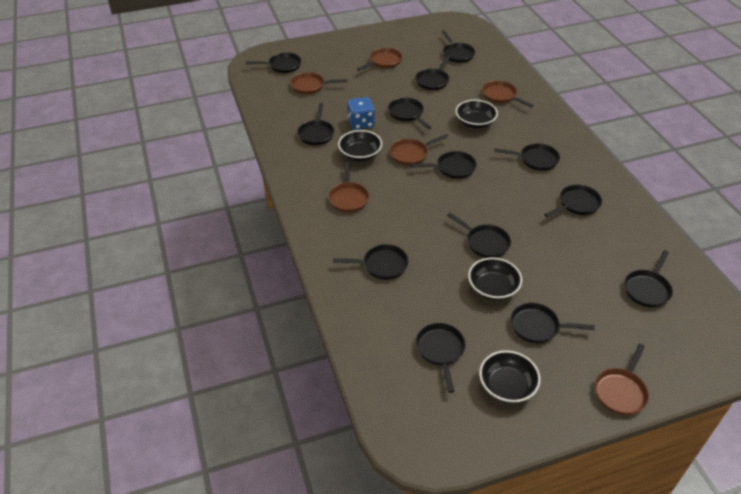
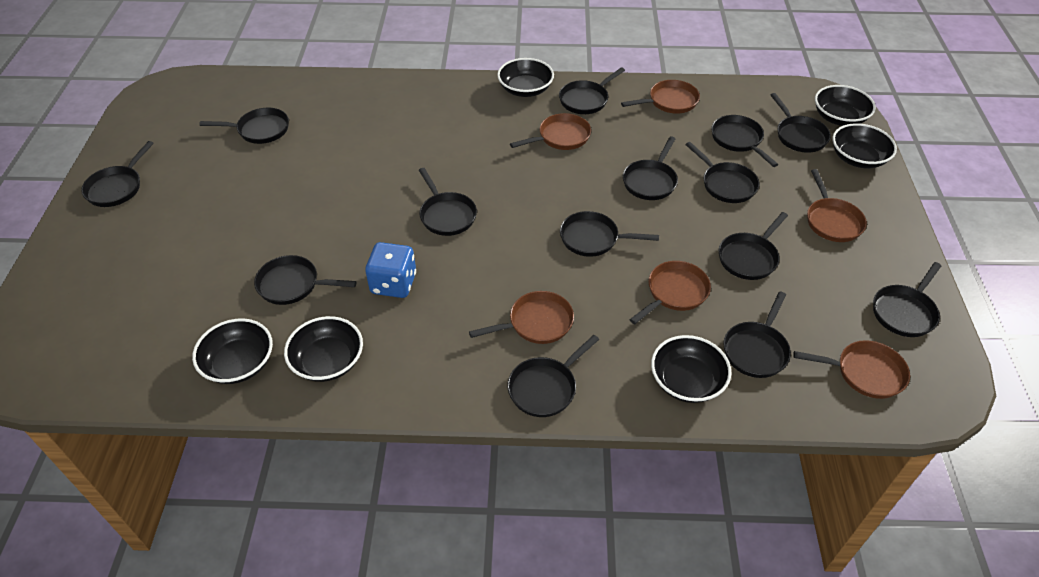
black bowl: [338,130,382,161] [455,99,498,129] [468,257,522,301] [479,350,541,403] = 4 -> [192,318,273,384] [284,316,363,382] [497,58,554,97] [651,335,731,403] [815,85,876,126] [832,123,897,168] = 6
black pan: [246,52,301,73] [297,103,334,145] [333,244,408,280] [388,97,431,129] [411,151,477,179] [415,56,450,90] [416,323,466,393] [441,30,475,63] [447,213,511,258] [494,143,560,171] [511,303,595,344] [544,185,602,218] [624,250,673,308] = 13 -> [81,141,154,207] [199,108,289,144] [254,255,357,305] [419,168,477,236] [508,335,599,417] [559,67,625,114] [560,211,659,257] [623,136,678,200] [685,142,759,203] [711,115,779,167] [719,212,788,280] [723,292,791,378] [771,93,831,153] [873,262,941,337] = 14

